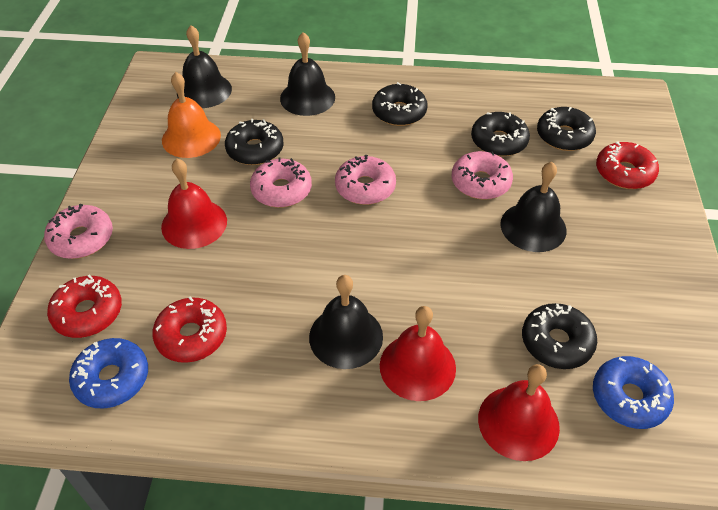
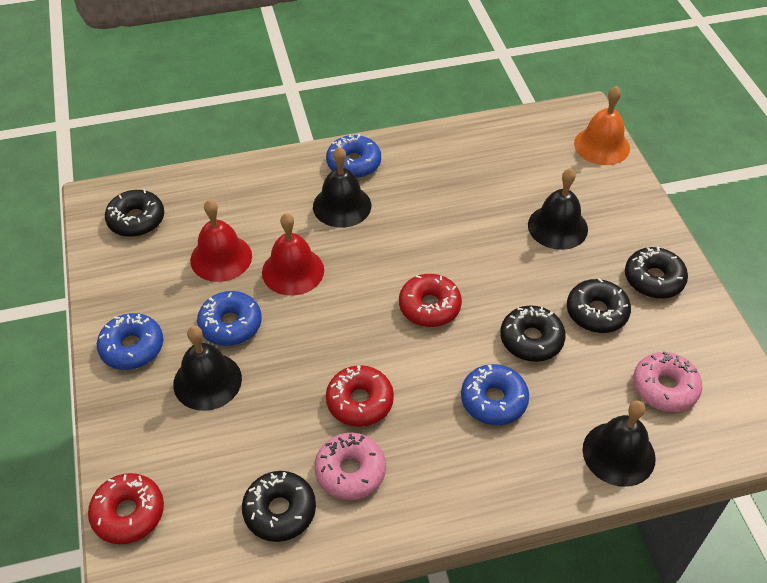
blue donut: [69,338,148,409] [593,356,674,429] = 2 -> [97,313,163,370] [197,291,262,346] [326,134,381,178] [461,364,529,425] = 4
pink donut: [44,204,113,259] [250,157,312,208] [335,155,396,205] [452,151,513,200] = 4 -> [314,433,386,500] [633,352,702,412] = 2
red bell: [161,159,227,249] [380,306,456,401] [478,364,560,461] = 3 -> [190,200,252,282] [262,213,324,296] = 2

